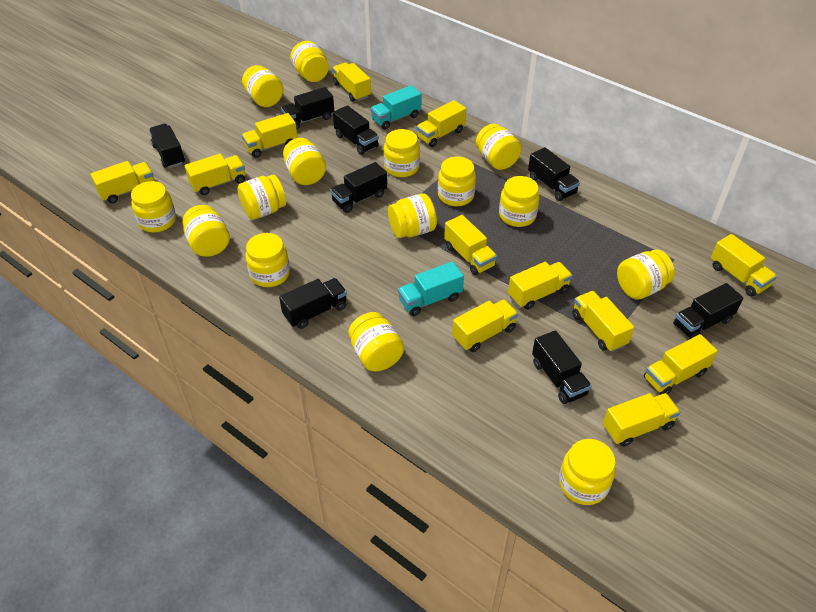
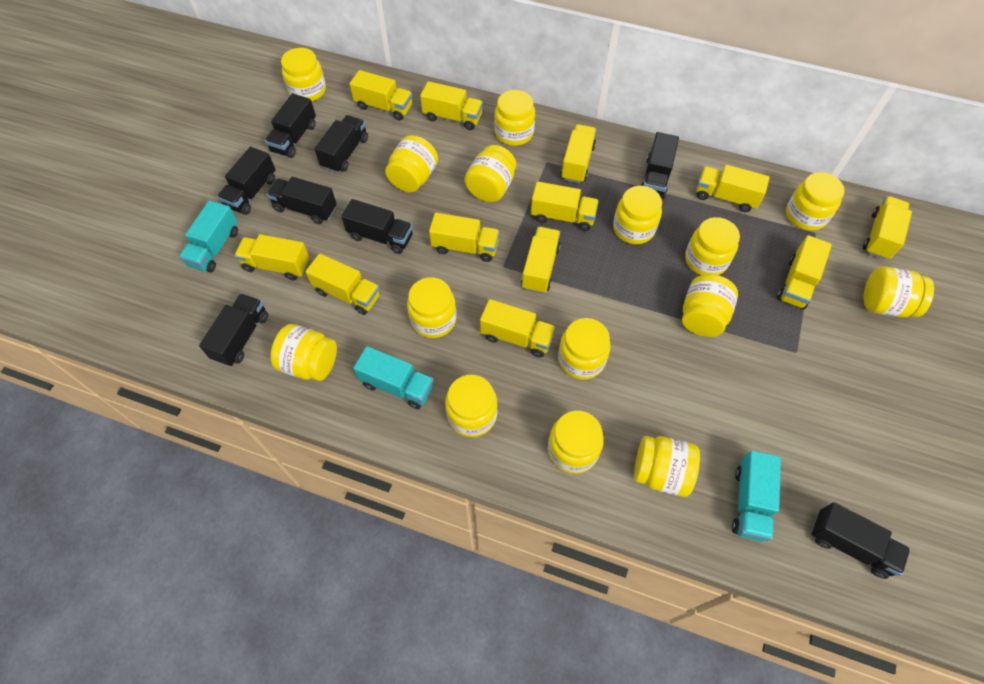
turquoise truck: [370,85,422,130] [398,261,464,316] = 2 -> [179,200,238,272] [353,346,434,409] [732,451,781,542] = 3

